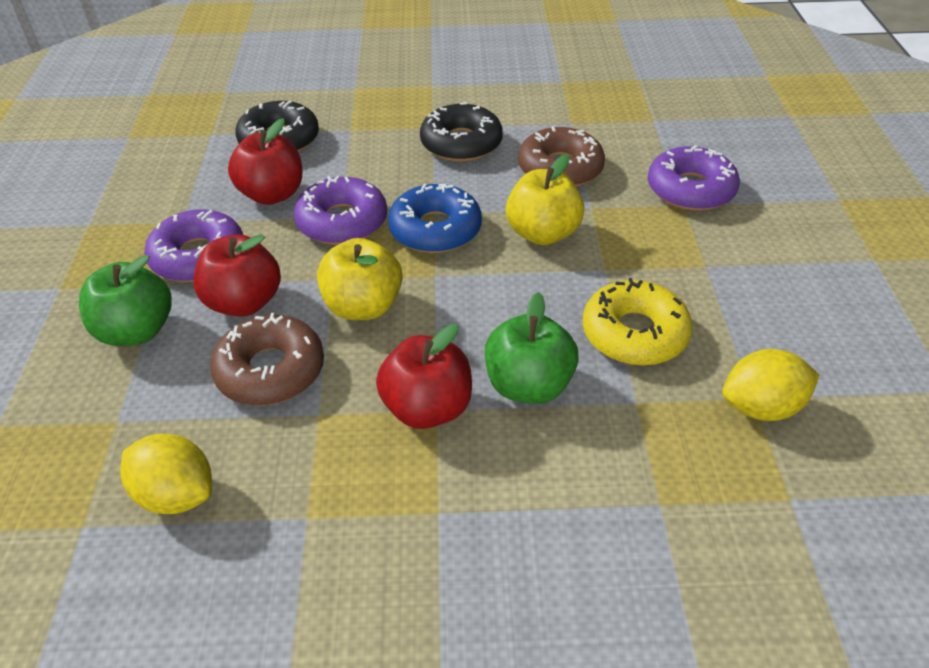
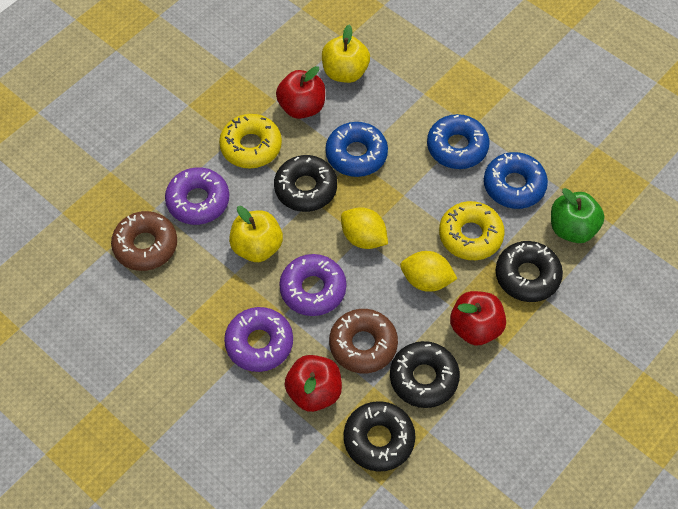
black donut: [235,100,319,152] [420,102,503,162] = 2 -> [274,155,337,212] [344,401,416,472] [390,341,460,408] [496,241,563,302] = 4
blue donut: [388,184,482,253] = 1 -> [325,122,388,177] [427,114,490,169] [484,152,548,209] = 3
green apple: [79,255,172,346] [485,292,579,404] = 2 -> [551,188,605,243] = 1
yellow donut: [583,278,692,366] = 1 -> [219,114,282,168] [439,201,505,260] = 2

